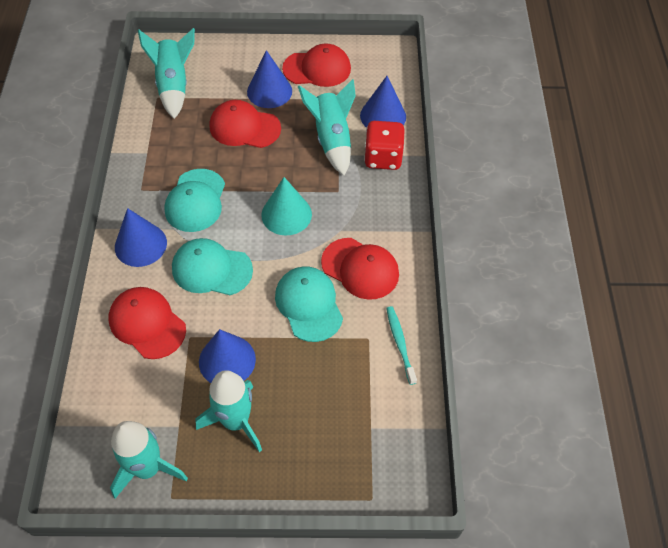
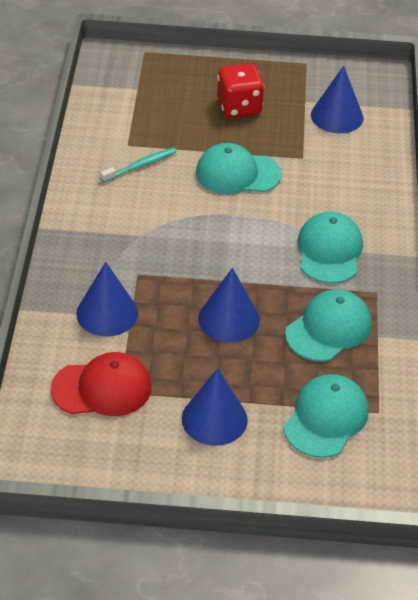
red cap: [109,287,186,359] [210,100,281,148] [282,43,351,87] [321,238,399,300] = 4 -> [51,352,151,416] = 1
turquoise cap: [164,169,225,232] [172,238,253,295] [275,266,343,342] = 3 -> [196,143,282,194] [283,374,369,458] [285,289,372,362] [297,212,363,283] = 4
turquoise cone: [261,177,312,236] = 1 -> none = 0
turquoise rocket: [110,421,188,498] [138,28,195,119] [196,370,262,452] [298,79,356,176] = 4 -> none = 0

